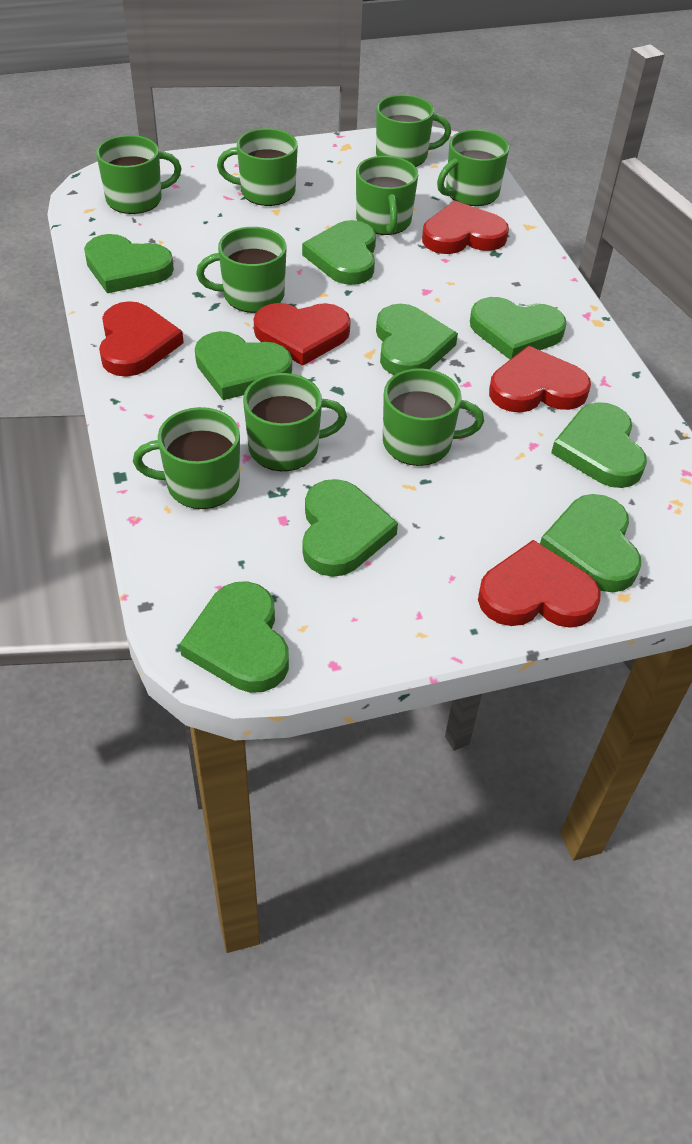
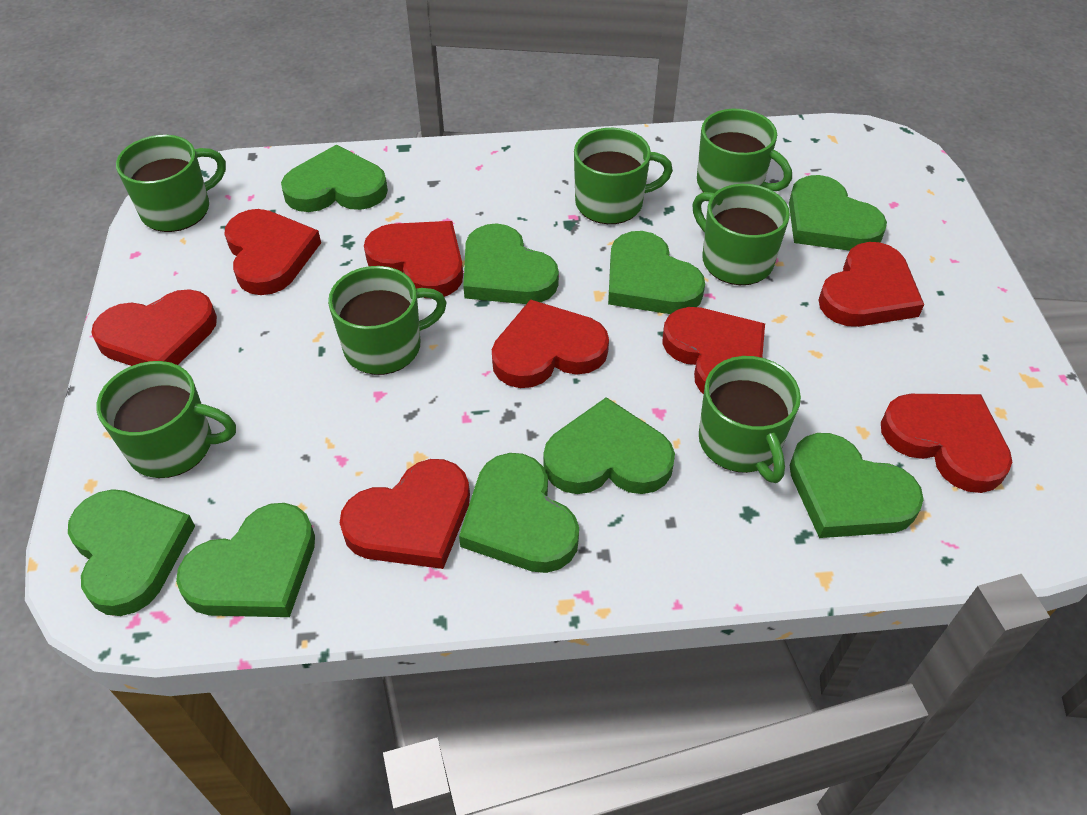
green mug: [96,135,181,214] [133,407,240,509] [196,227,286,313] [217,128,298,206] [243,373,347,471] [356,156,418,235] [376,94,451,167] [383,368,484,466] [437,129,509,206] = 9 -> [96,361,236,478] [116,135,226,232] [328,266,447,375] [574,128,673,224] [693,184,790,285] [697,109,792,193] [699,356,801,483] = 7
red heart: [99,301,184,377] [254,303,351,366] [422,201,509,254] [478,540,601,628] [489,346,591,413] = 5 -> [91,289,217,366] [224,209,321,295] [340,459,470,569] [364,221,463,298] [492,299,609,388] [662,307,765,394] [819,242,924,327] [881,394,1012,493] = 8

